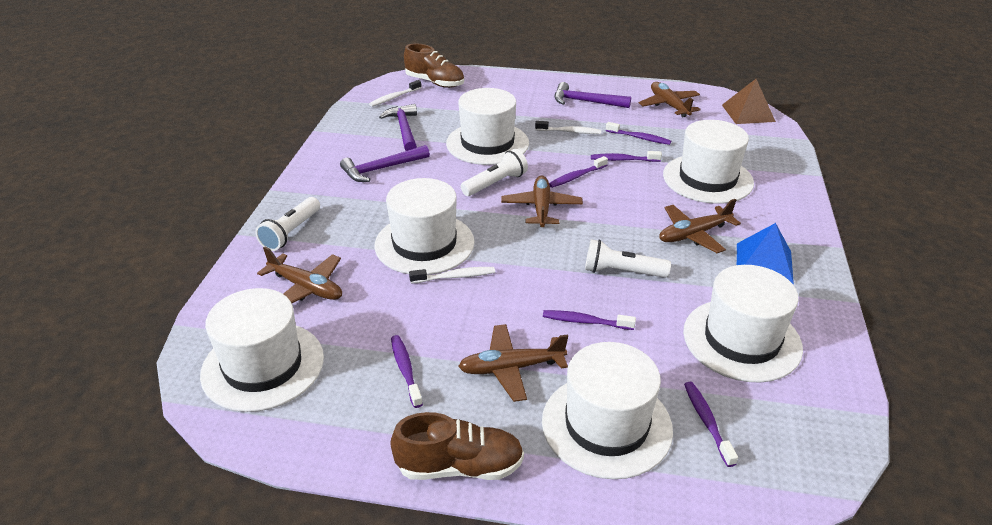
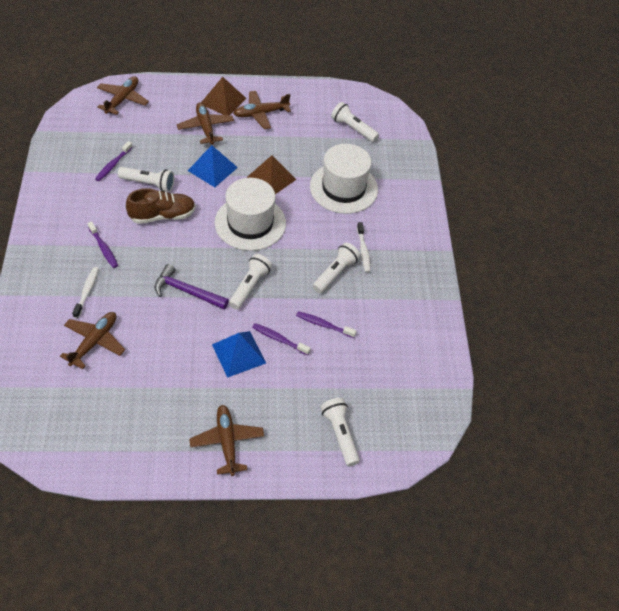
blue pyramid: [737,223,794,284] = 1 -> [188,145,238,187] [212,331,266,378] = 2
brown pyramid: [722,79,776,124] = 1 -> [201,77,247,115] [246,155,296,194] = 2
brown shoe: [390,412,524,480] [404,43,464,88] = 2 -> [126,188,196,224] = 1
purple hammer: [340,145,430,182] [379,104,417,151] [555,82,631,108] = 3 -> [154,264,229,309] = 1
purple toothbrush: [391,335,423,408] [543,310,636,330] [549,156,608,188] [591,151,662,162] [606,122,671,145] [684,382,738,467] = 6 -> [87,221,118,268] [95,141,133,181] [252,323,310,355] [296,311,356,338] = 4
white flashlight: [255,197,320,251] [461,149,528,196] [585,239,671,278] = 3 -> [118,167,174,192] [229,254,272,310] [312,242,360,293] [321,398,360,466] [331,102,379,142] = 5
white hat: [200,288,324,412] [374,178,475,275] [446,88,529,165] [542,342,673,479] [663,120,754,204] [683,265,803,383] = 6 -> [214,178,286,251] [310,144,378,214] = 2
white toothbrush: [369,80,422,107] [409,267,495,283] [535,121,601,134] = 3 -> [72,267,99,318] [357,222,371,273] = 2

